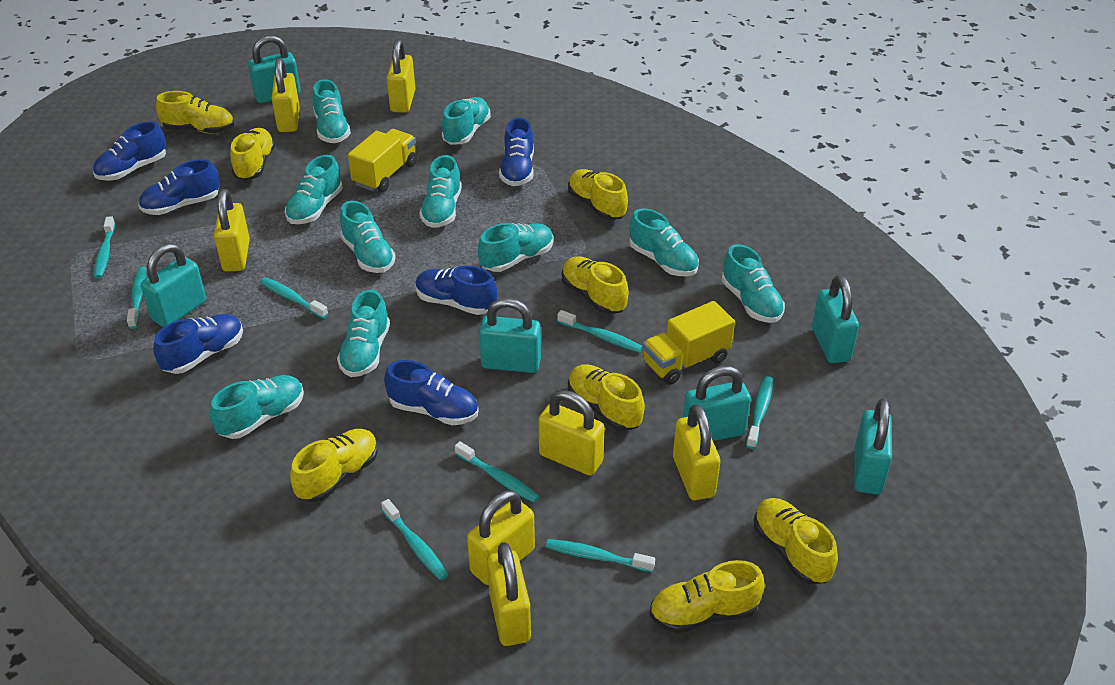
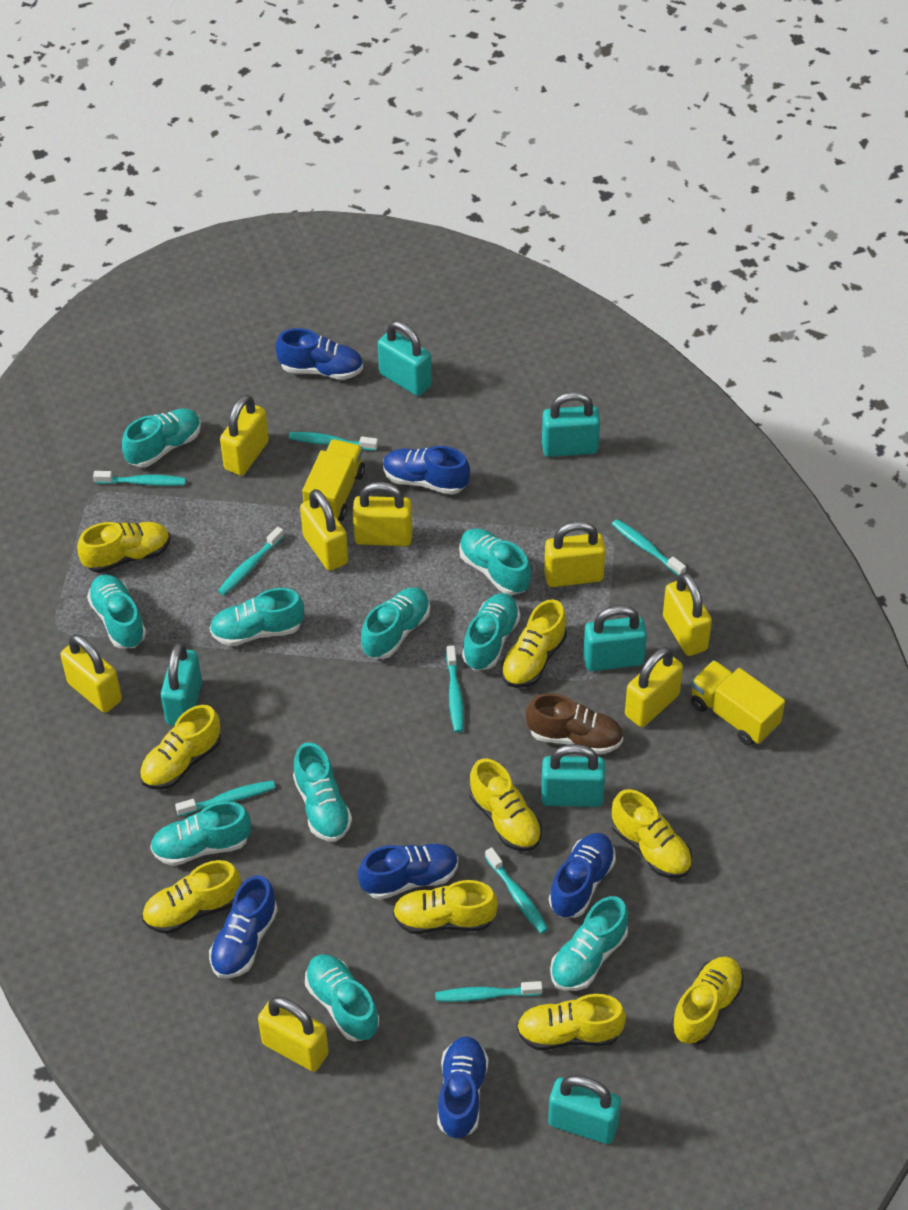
brown shoe: none = 0 -> [526,693,623,755] = 1
yellow padlock: [214,189,250,272] [271,58,300,132] [387,39,415,113] [467,490,535,585] [487,542,531,646] [538,390,605,476] [673,404,720,500] = 7 -> [60,634,122,713] [220,394,269,476] [258,996,329,1072] [300,489,348,571] [353,482,413,546] [544,521,606,587] [625,647,683,727] [663,572,712,656] = 8
yellow shoe: [156,91,234,134] [230,128,276,181] [290,429,378,502] [562,256,629,314] [568,169,628,220] [568,364,645,431] [650,560,765,633] [754,498,838,584] = 8 -> [77,522,170,573] [139,705,221,790] [142,860,241,934] [393,880,498,934] [470,758,542,852] [501,599,567,688] [517,994,626,1050] [612,789,692,878] [671,956,744,1045] = 9

